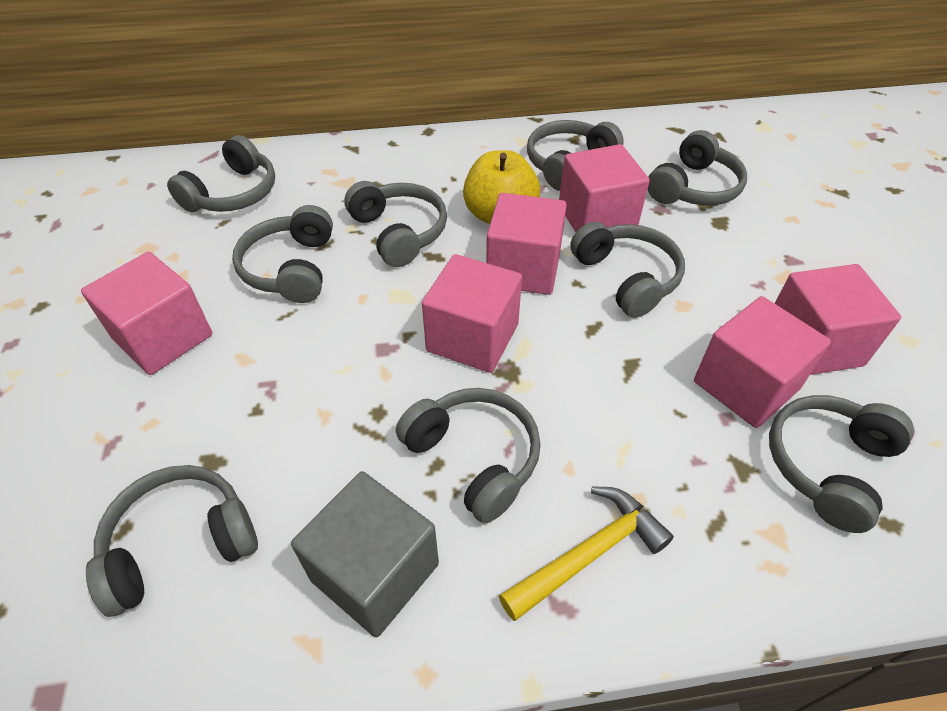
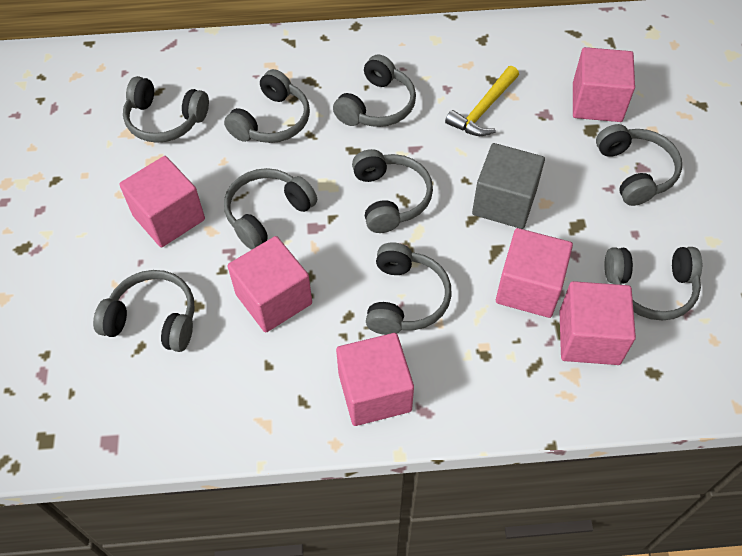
yellow apple: [463,150,540,224] = 1 -> none = 0

